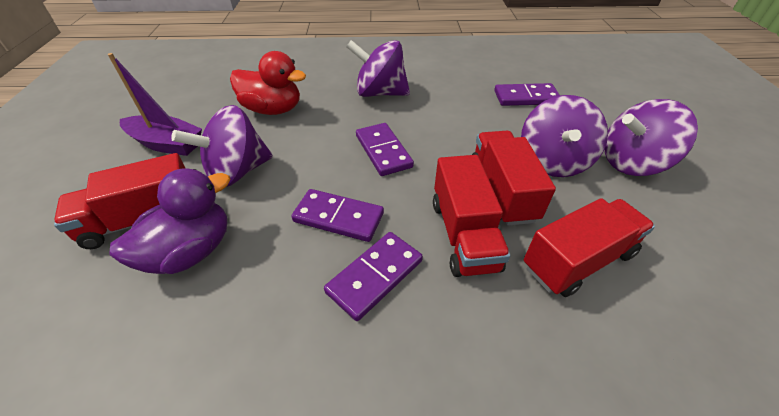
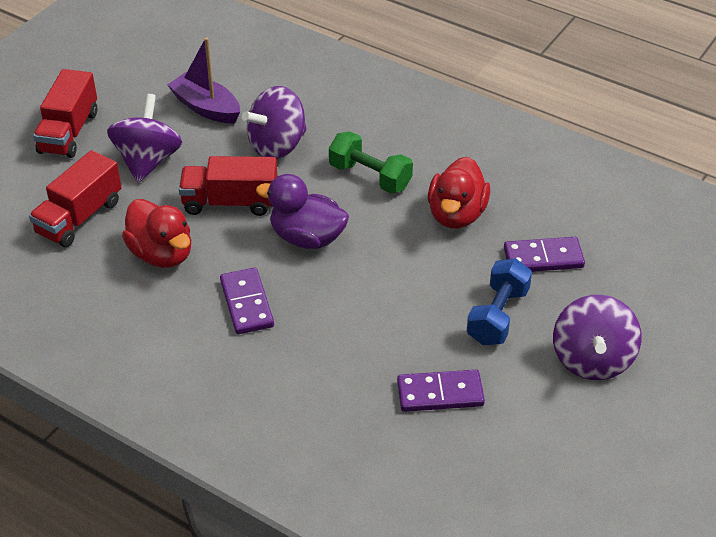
blue dumbbell: none = 0 -> [467,258,532,345] = 1
green dumbbell: none = 0 -> [329,131,413,194] = 1
purple domino: [291,189,384,242] [324,232,423,321] [356,123,414,176] [494,83,560,106] = 4 -> [220,268,274,334] [397,370,485,412] [504,237,585,272] = 3
purple spinning top: [171,105,273,187] [346,40,410,97] [521,95,608,177] [605,99,698,176] = 4 -> [107,94,182,183] [242,86,307,159] [553,295,641,380] = 3
red duck: [230,51,306,115] = 1 -> [122,199,191,268] [428,157,490,229] = 2
red truck: [54,153,185,249] [433,155,510,277] [472,131,556,226] [524,198,655,297] = 4 -> [29,150,122,247] [33,69,97,158] [179,156,278,216] = 3

